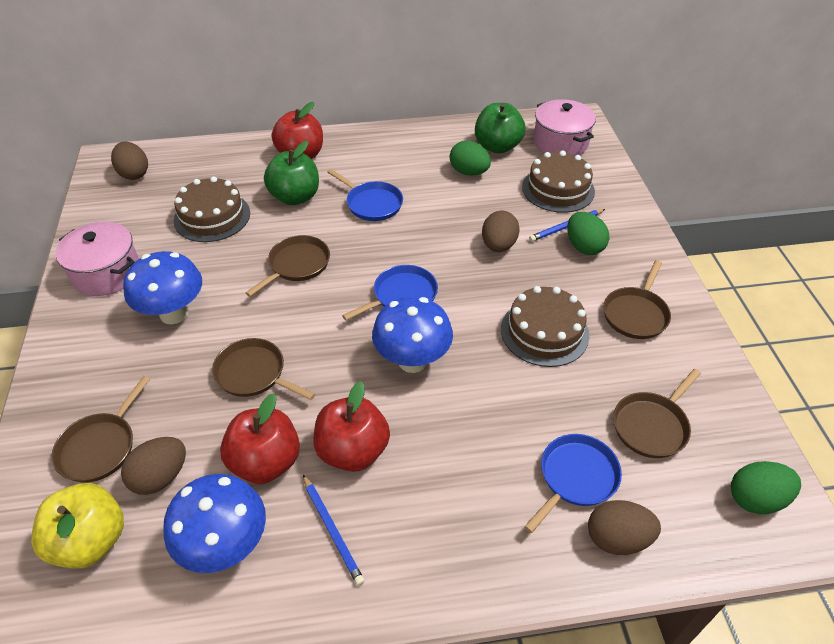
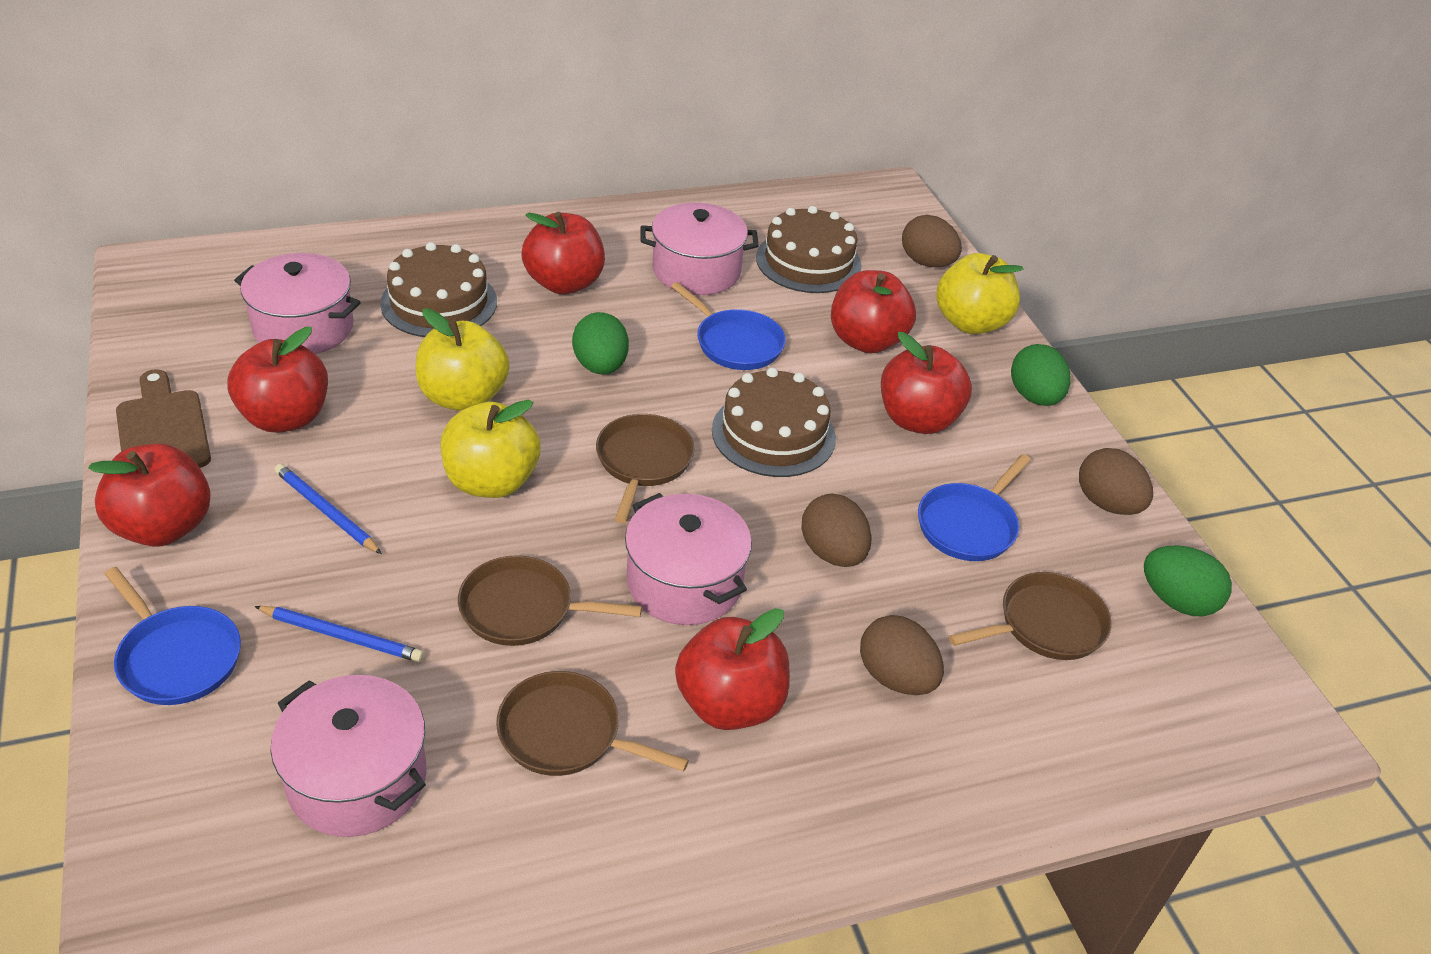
blue mushroom: [123,251,202,324] [163,474,266,573] [372,296,453,373] = 3 -> none = 0
brown cutting board: none = 0 -> [116,369,211,468] = 1
brown pan: [51,376,150,483] [212,338,315,400] [246,235,330,297] [603,260,671,339] [613,369,701,458] = 5 -> [458,555,642,646] [496,671,689,776] [596,414,694,523] [949,572,1111,660] = 4
green apple: [264,141,319,205] [475,103,526,154] = 2 -> none = 0
pink pot: [56,222,139,296] [533,99,596,156] = 2 -> [234,253,361,354] [270,675,427,837] [625,493,752,625] [641,202,759,295] = 4
red apple: [220,394,300,484] [272,102,323,159] [313,381,390,472] = 3 -> [88,444,211,547] [227,327,328,433] [521,212,605,294] [675,608,790,730] [831,270,916,354] [881,332,972,434] = 6
yellow apple: [32,483,124,568] = 1 -> [416,309,510,411] [440,400,541,498] [936,253,1024,334] = 3

